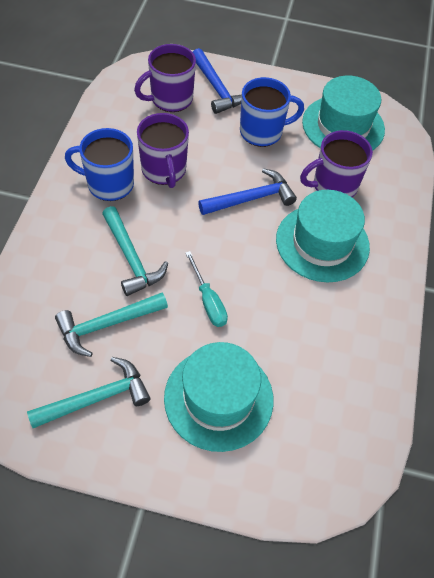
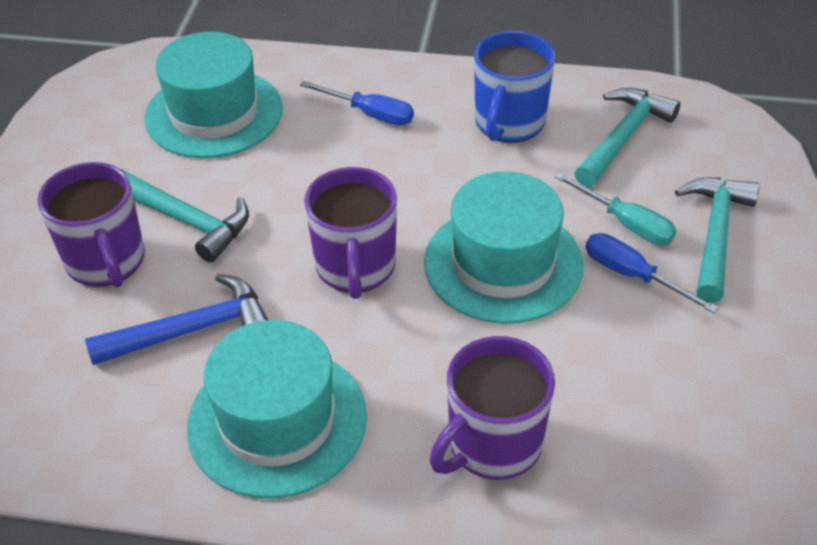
blue hammer: [193,48,242,114] [198,168,297,215] = 2 -> [85,274,268,365] = 1
blue mug: [65,128,134,201] [240,77,304,147] = 2 -> [474,31,555,143] = 1
blue screwdriver: none = 0 -> [300,81,414,125] [586,233,719,313] = 2

